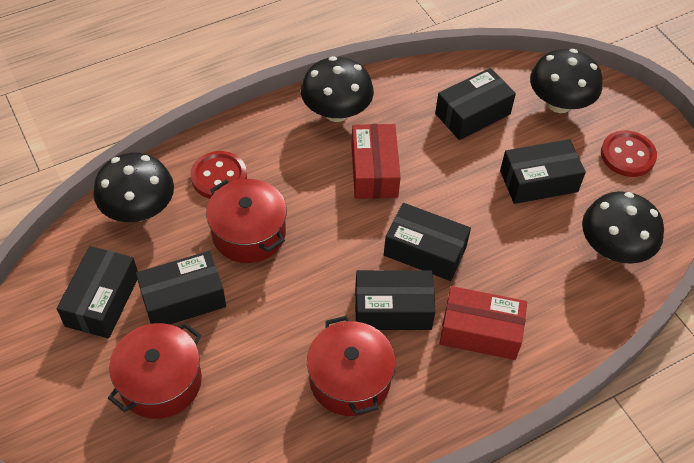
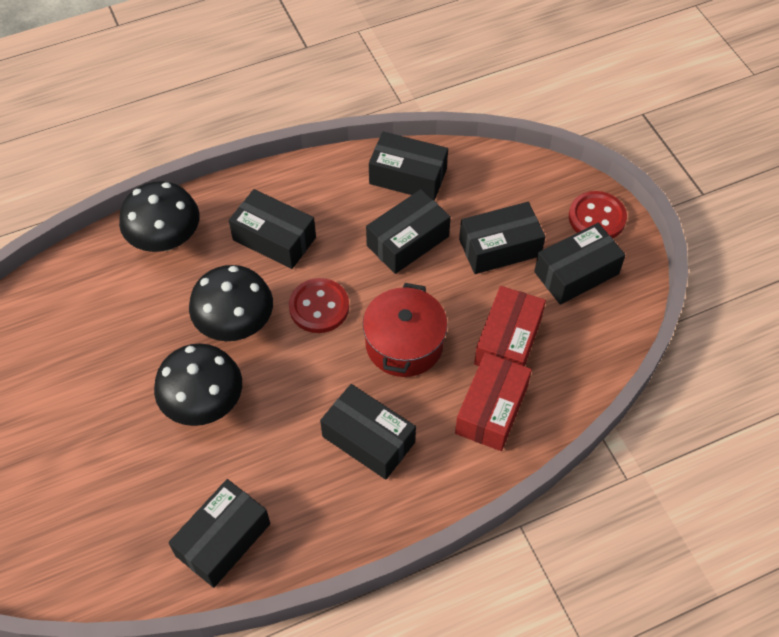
black box: [56,246,138,338] [136,251,226,324] [355,270,436,330] [384,203,471,281] [435,68,516,140] [500,139,586,204] = 6 -> [168,479,270,588] [229,189,316,269] [320,384,416,480] [366,189,451,274] [369,132,448,201] [459,202,546,274] [534,223,626,305] = 7
black mushroom: [94,153,174,222] [301,56,374,122] [530,49,602,113] [582,191,664,264] = 4 -> [119,181,200,252] [154,343,242,426] [189,265,273,341] = 3
red pot: [108,323,202,419] [206,179,287,263] [307,316,396,416] = 3 -> [363,283,448,377] = 1

